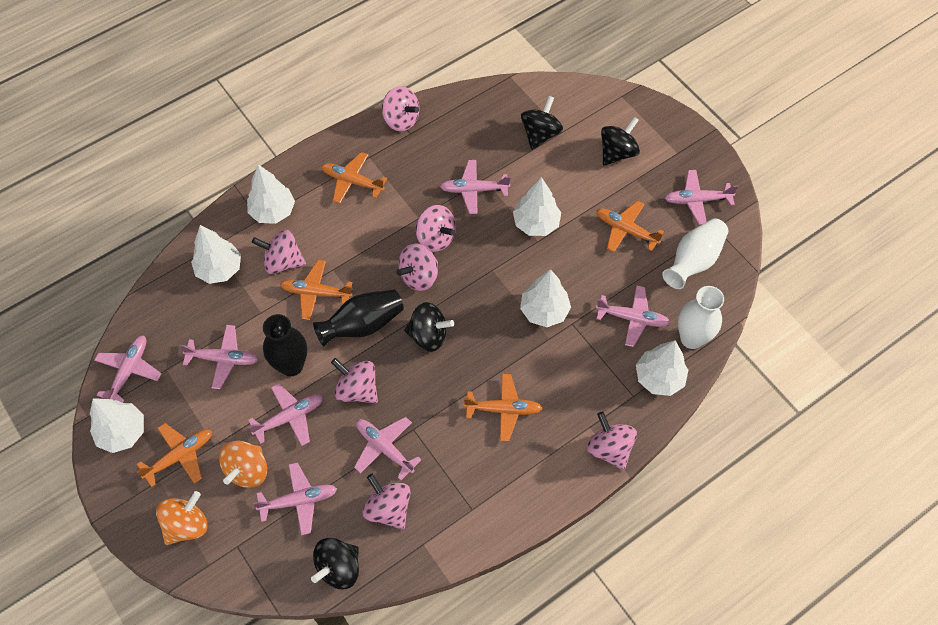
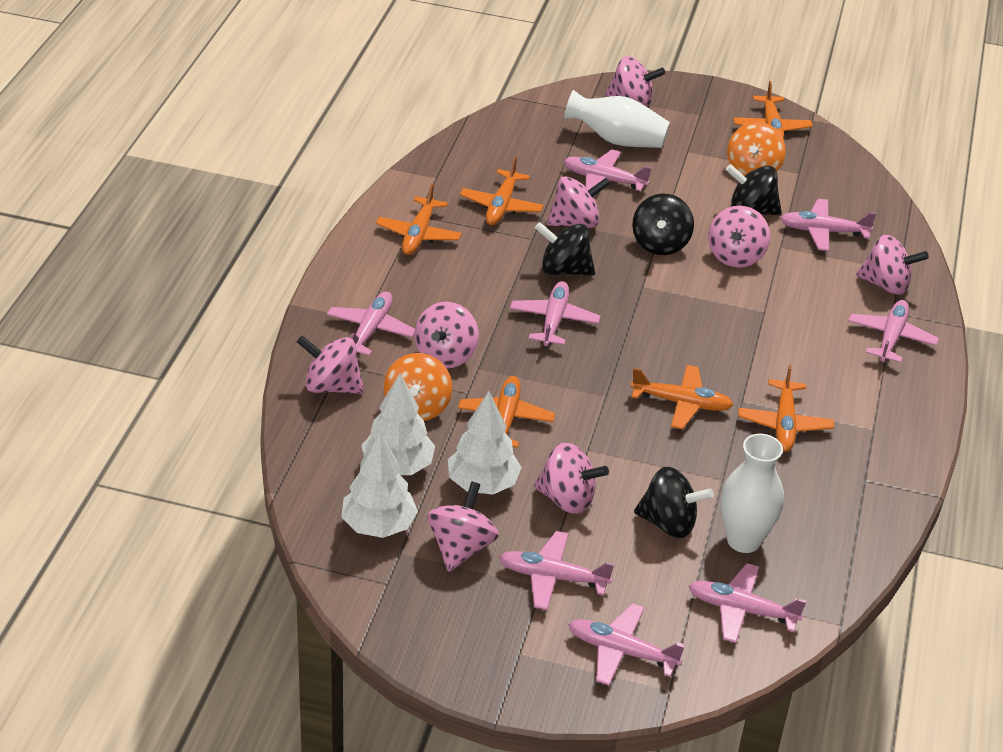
black vase: [263,314,307,376] [313,289,404,346] = 2 -> none = 0
orange plane: [136,423,212,487] [280,260,353,320] [321,152,387,204] [464,374,542,441] [596,201,664,252] = 5 -> [376,183,462,255] [458,376,555,448] [460,156,544,225] [631,365,733,429] [733,81,813,140] [738,364,834,452] = 6
pink spinning top: [252,230,306,274] [331,358,378,403] [363,474,410,530] [382,86,419,132] [397,243,438,291] [416,205,456,252] [587,411,637,470] = 7 -> [297,335,364,394] [414,302,479,368] [427,482,499,572] [534,443,609,514] [547,176,610,228] [605,56,665,107] [708,206,770,268] [856,235,929,295] = 8
white tree: [90,398,144,453] [191,225,241,284] [247,164,295,224] [513,177,561,236] [520,269,571,327] [636,340,688,396] = 6 -> [341,432,418,538] [361,373,435,475] [448,391,522,495] = 3

